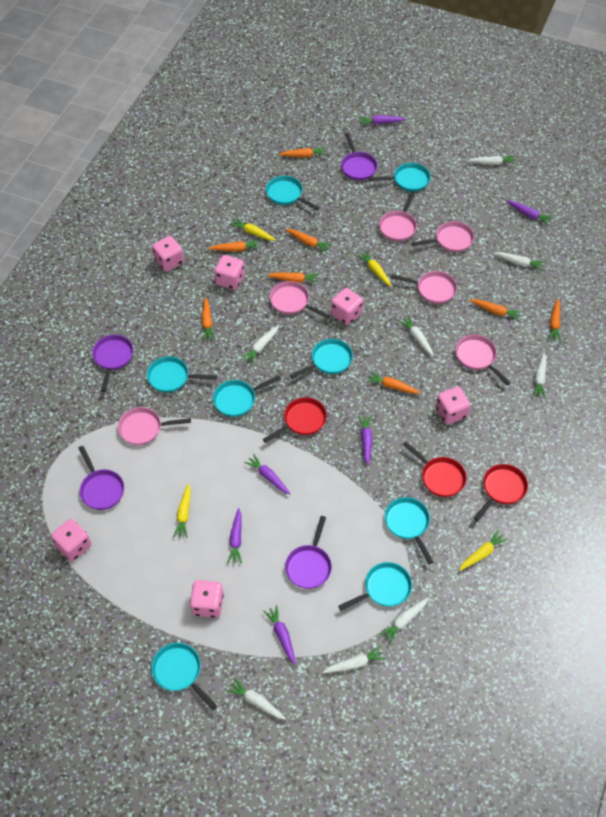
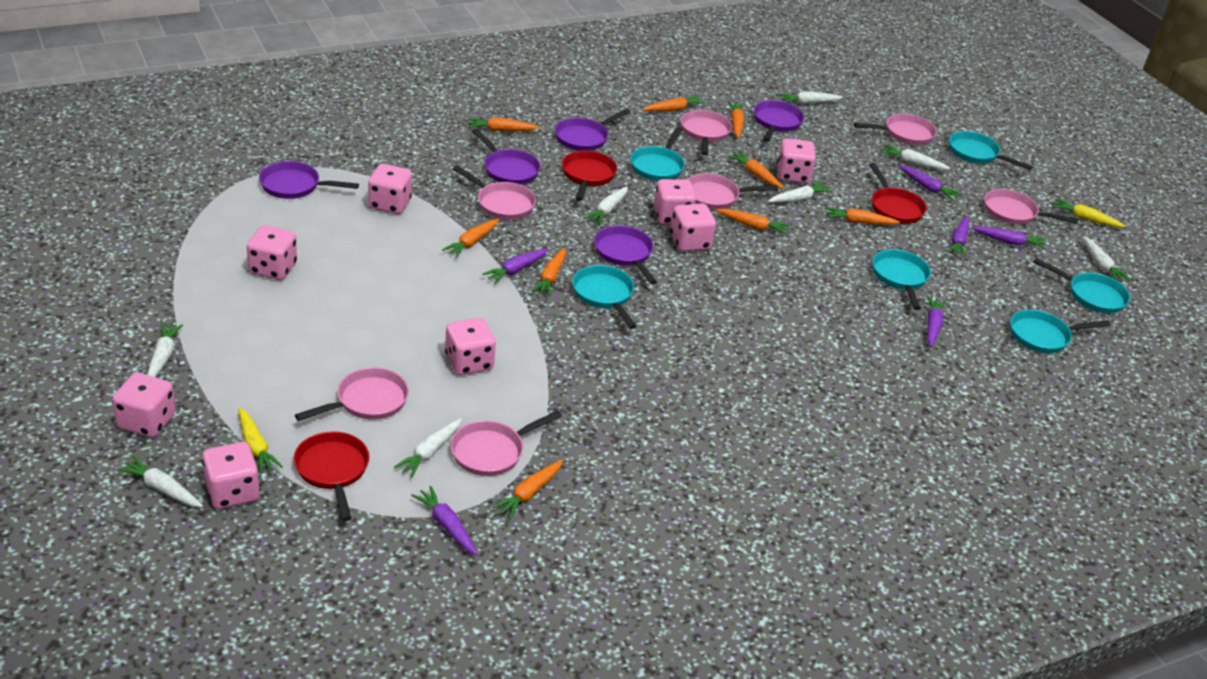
orange carrot: [202,297,216,341] [209,239,260,252] [267,273,319,283] [278,147,326,158] [286,229,332,253] [366,372,421,394] [470,299,522,321] [549,299,561,342] = 8 -> [442,218,499,258] [468,117,540,131] [492,460,563,519] [531,248,566,296] [642,95,705,111] [715,209,791,235] [728,101,744,138] [728,151,784,189] [825,207,900,225] = 9
pink dice: [51,519,91,562] [152,236,184,272] [190,580,224,618] [214,255,245,290] [331,288,363,325] [436,387,470,425] = 6 -> [112,373,175,438] [202,442,260,509] [247,225,297,280] [368,164,412,214] [445,318,496,375] [654,179,696,225] [670,203,716,252] [777,138,816,183] = 8
pink pan: [118,407,191,445] [270,281,330,319] [379,191,417,241] [391,271,457,304] [412,221,474,252] [456,335,511,385] = 6 -> [295,367,409,421] [451,410,562,476] [453,165,536,220] [680,110,732,155] [687,173,778,210] [854,114,937,145] [984,189,1079,225] = 7
purple pan: [78,446,124,510] [92,335,133,392] [285,516,332,589] [341,133,377,181] = 4 -> [259,161,359,199] [472,128,541,185] [555,109,630,151] [594,226,657,285] [754,100,804,142] = 5
turquoise pan: [147,356,217,393] [151,643,217,710] [213,376,281,417] [266,176,320,210] [290,339,353,379] [338,562,412,611] [369,163,431,192] [385,497,433,564] = 8 -> [572,265,637,329] [630,127,685,181] [872,249,931,310] [949,131,1033,170] [1010,310,1111,353] [1033,258,1130,313] = 6
yellow carrot: [173,484,191,538] [230,218,276,241] [357,251,392,287] [459,530,508,571] = 4 -> [238,407,283,474] [1052,199,1126,227] = 2

